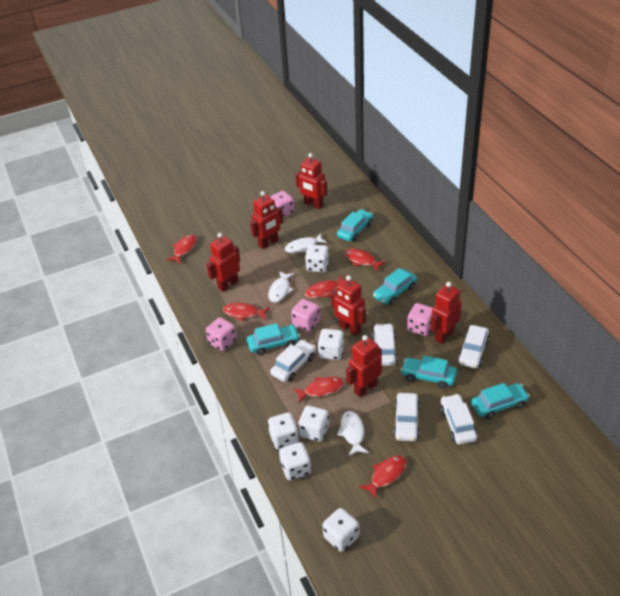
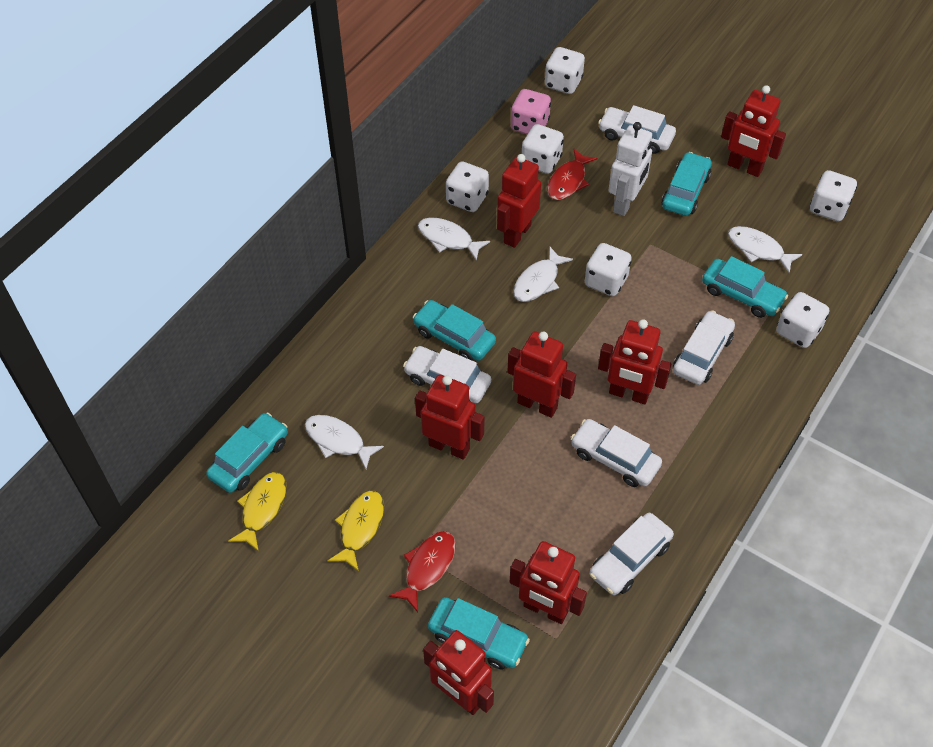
pink dice: [206,317,237,351] [270,191,294,218] [291,299,320,332] [407,303,433,336] = 4 -> [511,89,551,135] = 1
red fish: [166,234,197,264] [223,303,270,322] [293,377,344,403] [305,276,342,298] [344,248,386,272] [359,456,407,500] = 6 -> [389,531,456,612] [547,149,598,200] = 2
red robot: [206,233,240,292] [250,191,283,249] [296,153,328,209] [331,275,366,336] [346,335,382,397] [430,282,462,344] = 6 -> [415,374,485,460] [423,630,494,715] [497,154,541,248] [507,331,576,418] [510,541,587,624] [598,319,672,404] [721,85,786,177] = 7
white fish: [268,271,295,303] [285,233,327,253] [337,411,369,456] = 3 -> [305,415,384,469] [418,218,490,261] [513,246,573,302] [728,226,803,273] = 4
white robot: none = 0 -> [608,122,652,216] = 1
yellow fish: none = 0 -> [228,472,287,551] [328,490,384,571] = 2

